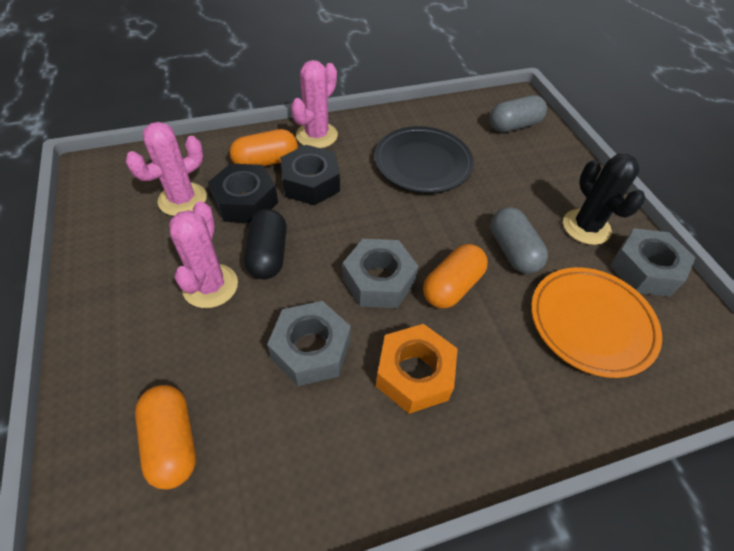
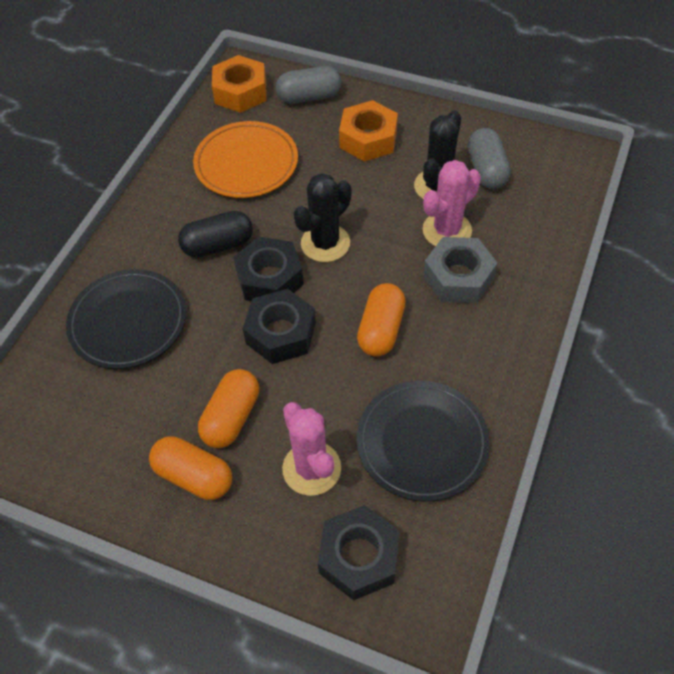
black cactus: [563,154,645,245] = 1 -> [294,173,352,262] [414,110,461,199] = 2
black nut: [208,163,278,223] [280,145,340,205] = 2 -> [233,237,304,301] [243,289,316,364] [318,505,400,600] = 3
black plate: [375,126,474,193] = 1 -> [66,269,186,369] [357,381,490,502] = 2
grey nut: [267,301,351,386] [343,239,418,308] [610,228,696,297] = 3 -> [423,237,497,303] = 1
orange nut: [376,324,458,414] = 1 -> [212,55,267,113] [339,100,398,162] = 2
pink cactus: [126,122,207,216] [169,201,238,308] [291,60,338,148] = 3 -> [282,402,341,496] [423,160,481,246] = 2

